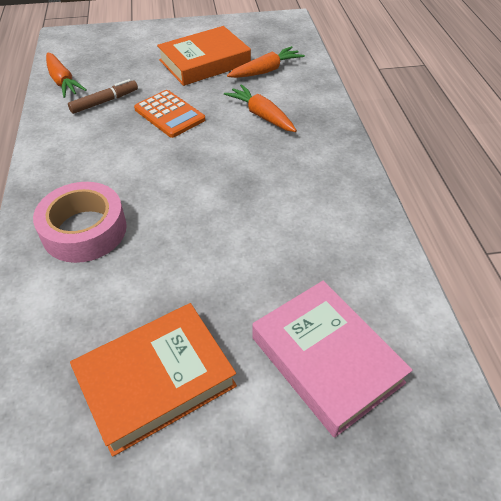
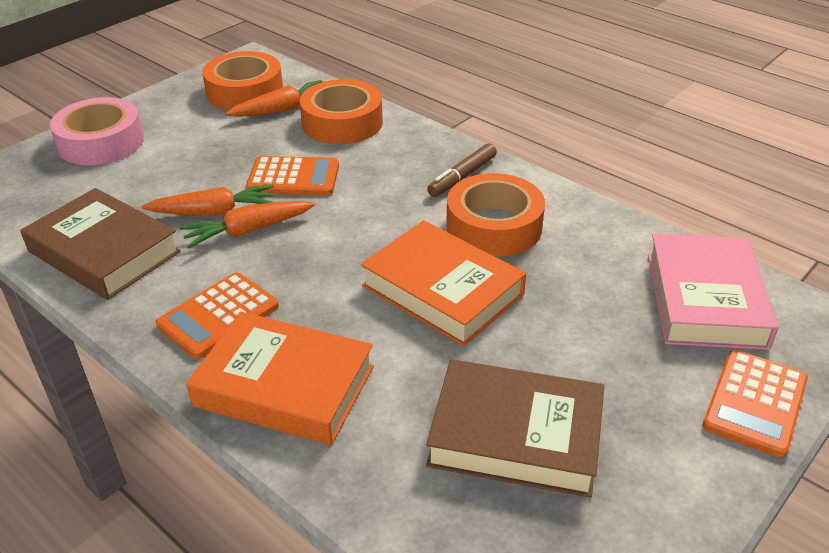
brown book: none = 0 -> [20,188,181,300] [426,359,604,498] = 2
orange calculator: [134,90,205,138] = 1 -> [155,272,279,359] [246,156,339,196] [703,350,808,458] = 3
orange tape: none = 0 -> [202,51,283,110] [300,79,383,144] [446,173,545,257] = 3

